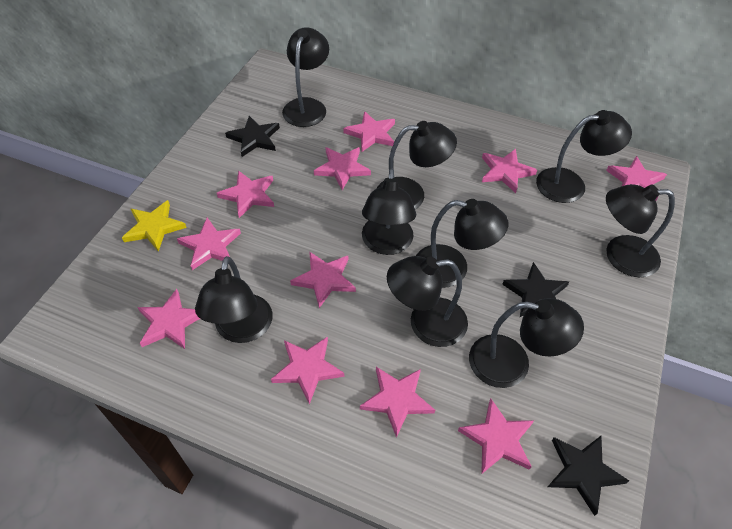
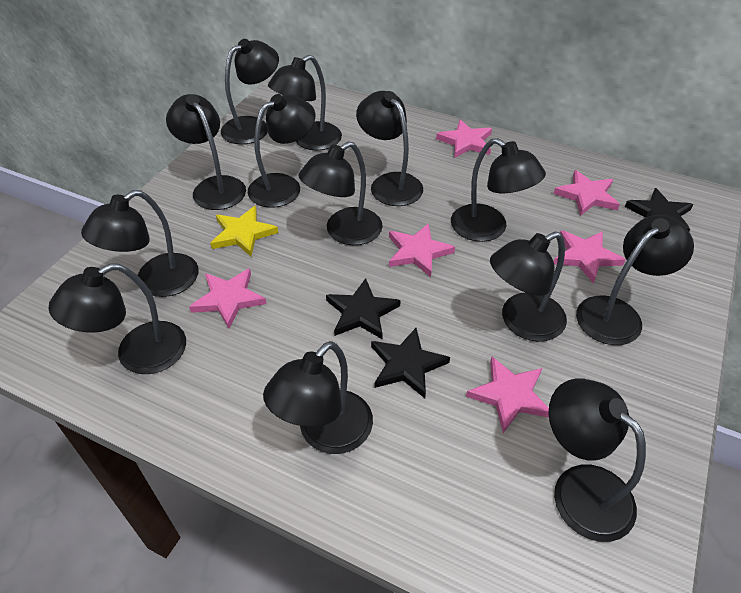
black lamp: [195,256,273,343] [282,27,329,127] [362,168,416,255] [377,121,457,210] [387,256,468,347] [416,199,508,288] [469,298,584,388] [536,110,632,203] [606,184,675,277] = 9 -> [48,263,186,374] [81,190,198,297] [166,94,246,210] [221,39,279,144] [248,94,315,208] [263,341,373,454] [268,55,342,150] [299,141,383,245] [356,91,423,206] [451,138,546,242] [490,232,567,342] [548,378,646,542] [576,215,694,345] = 13
pink star: [137,289,200,349] [177,217,241,270] [217,170,274,218] [271,337,344,404] [290,251,356,308] [314,147,371,190] [343,111,395,152] [360,367,435,438] [458,398,534,474] [482,149,537,193] [606,156,667,200] = 11 -> [189,269,266,328] [389,223,455,277] [436,119,492,158] [466,357,549,433] [554,170,620,216] [554,230,626,283] = 6

